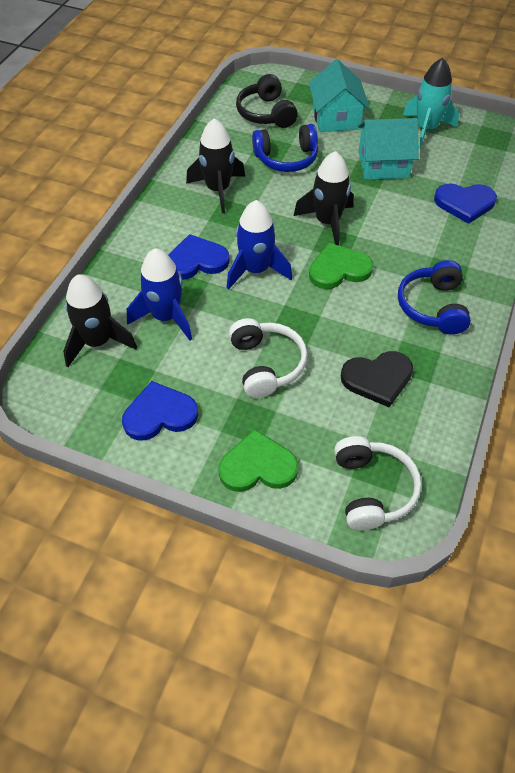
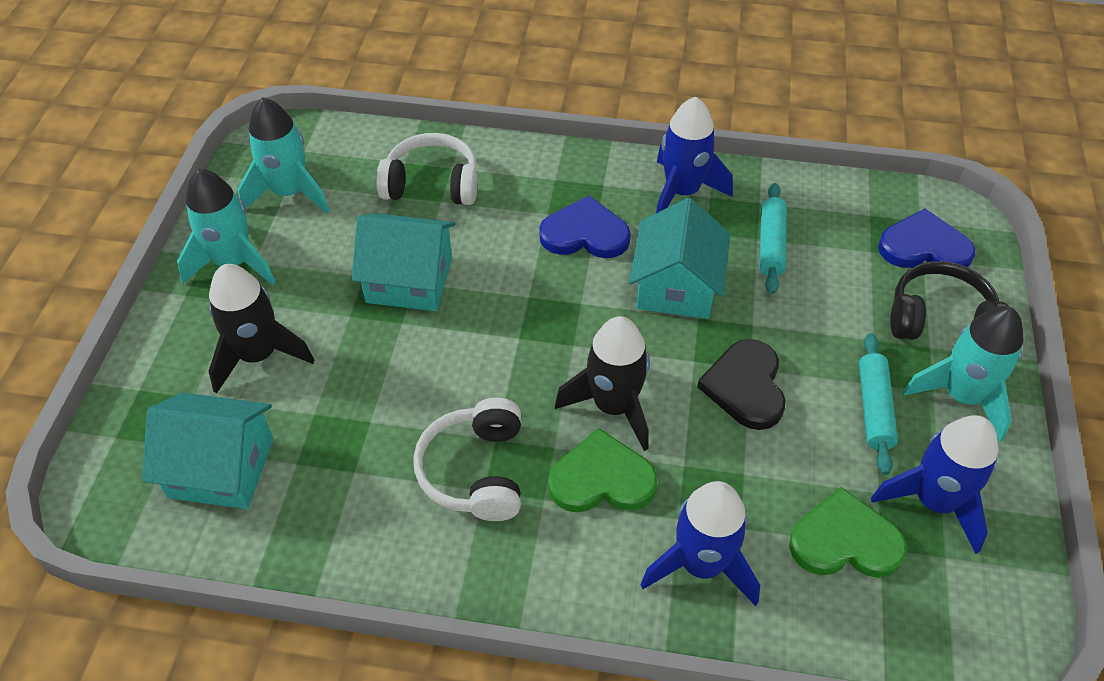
black rocket: [63,274,137,367] [186,118,245,213] [294,151,354,245] = 3 -> [209,264,314,394] [555,316,650,451] = 2
blue headphones: [252,124,318,172] [398,260,471,335] = 2 -> none = 0
blue heart: [122,381,198,441] [168,234,229,280] [434,183,497,224] = 3 -> [539,195,631,258] [878,209,975,268] = 2
blue rocket: [127,248,192,341] [227,200,292,290] = 2 -> [641,481,760,606] [656,97,733,213] [871,415,999,554] = 3
turquoise house: [309,59,370,132] [358,118,419,180] = 2 -> [142,393,273,509] [351,213,456,311] [629,198,730,319] = 3
turquoise rocket: [403,57,459,149] = 1 -> [177,169,276,285] [238,97,330,214] [902,306,1023,442] = 3
turquoise rolling pin: none = 0 -> [759,183,787,294] [859,333,898,475] = 2

